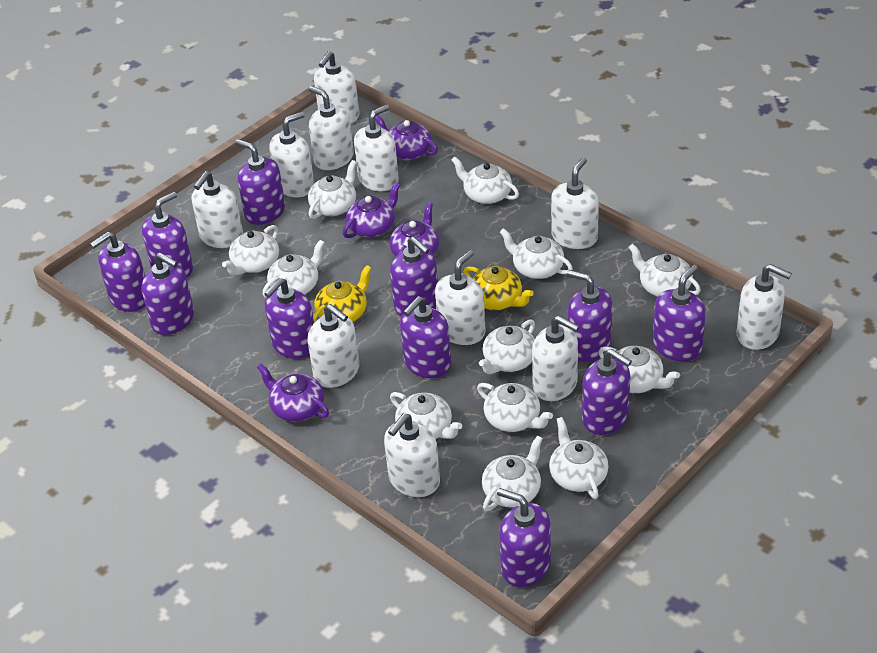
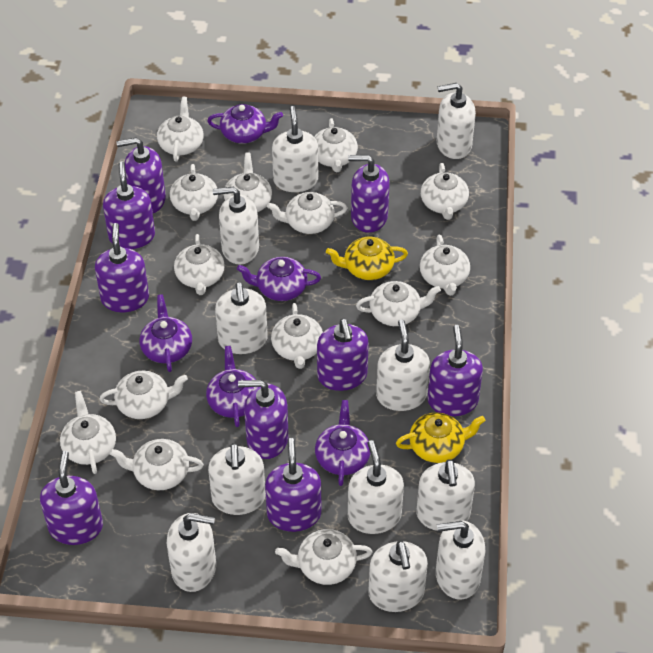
purple soap dispenser: [90,231,145,312] [141,253,194,335] [142,192,193,278] [235,139,285,225] [264,278,314,359] [390,237,438,316] [400,296,451,378] [497,488,551,587] [567,270,612,362] [582,349,632,435] [653,265,706,361] = 11 -> [40,451,103,545] [95,223,149,312] [103,161,155,249] [116,138,166,213] [238,380,288,459] [265,438,321,532] [317,319,369,391] [348,155,390,233] [427,325,483,416] = 9
purple teapot: [257,364,329,422] [343,182,400,238] [375,115,438,160] [389,202,440,257] = 4 -> [139,294,192,372] [206,346,256,427] [207,104,283,144] [237,257,321,301] [315,400,370,486] = 5
white teapot: [222,225,279,276] [263,240,325,298] [308,160,357,219] [390,392,462,439] [451,157,519,204] [477,383,553,432] [479,319,535,374] [482,435,543,511] [500,228,573,279] [549,417,608,499] [598,346,680,393] [628,244,701,297] = 12 -> [60,391,116,474] [100,371,188,419] [110,439,204,490] [157,97,204,161] [170,164,218,221] [174,234,225,295] [224,152,272,212] [267,192,347,234] [271,303,323,369] [275,529,372,585] [314,118,358,172] [356,281,441,326] [420,234,470,296] [421,163,469,220] = 14

